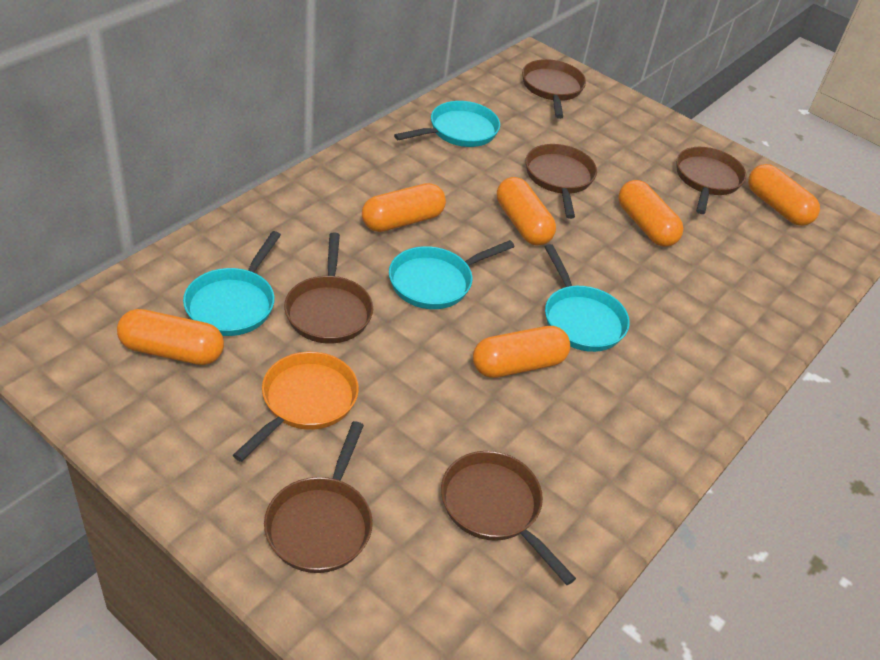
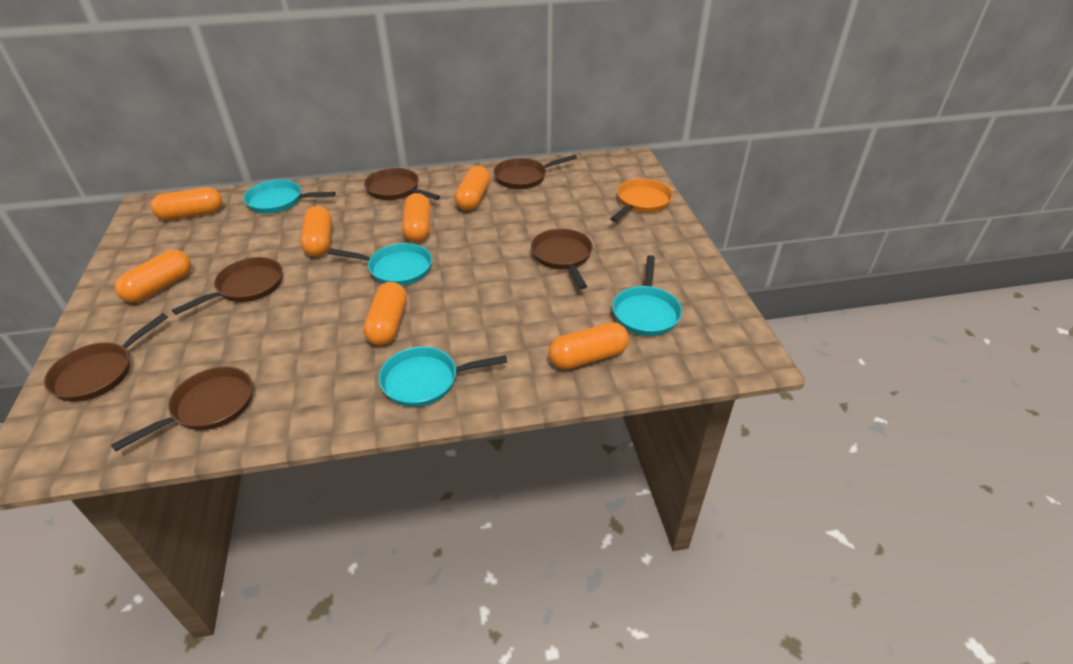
orange capsule: [117,309,224,365] [362,183,446,232] [473,326,570,378] [497,177,556,246] [618,180,684,247] [748,164,820,226] = 6 -> [115,250,191,303] [151,187,222,220] [300,206,332,257] [363,282,407,345] [402,193,431,242] [455,166,490,211] [548,322,629,370] = 7

